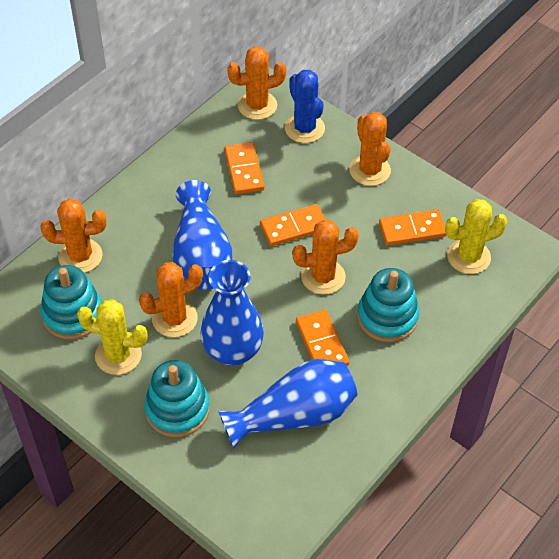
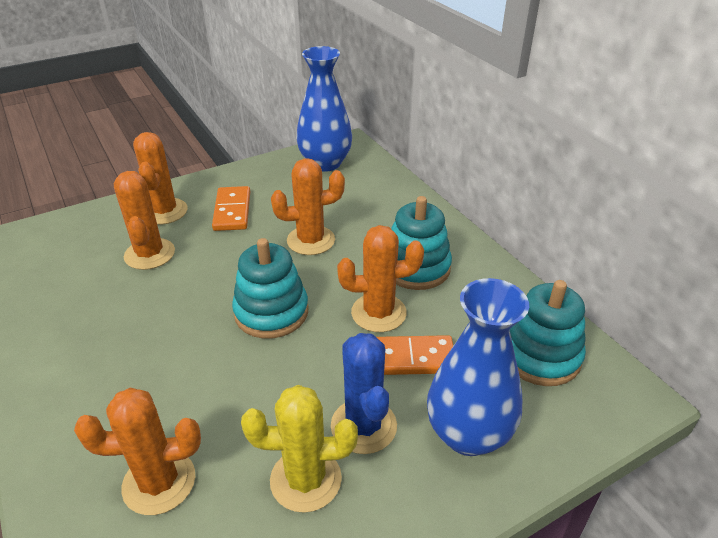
blue vase: [172,180,232,290] [200,260,264,366] [218,359,358,449] = 3 -> [296,46,352,172] [427,278,529,456] = 2
orange domino: [224,142,264,194] [260,204,326,246] [296,309,349,366] [379,209,447,246] = 4 -> [212,186,250,231] [376,335,453,375] = 2
yellow cactus: [77,299,148,375] [445,199,508,274] = 2 -> [241,385,358,513] = 1

